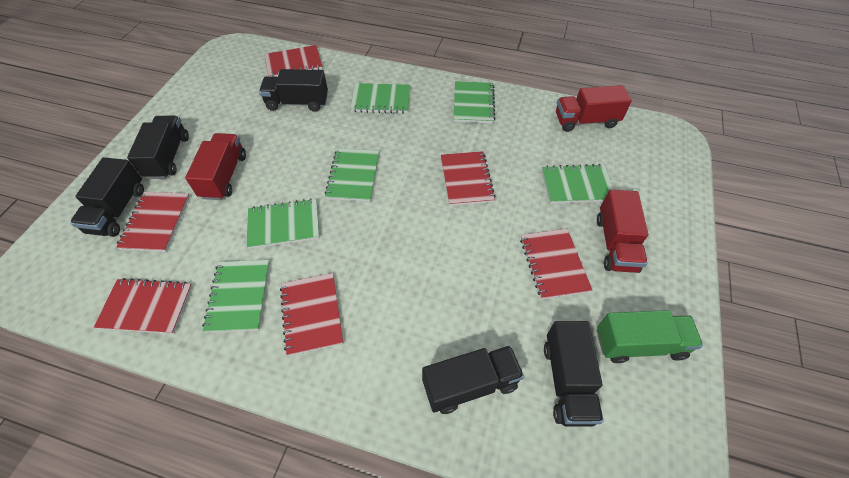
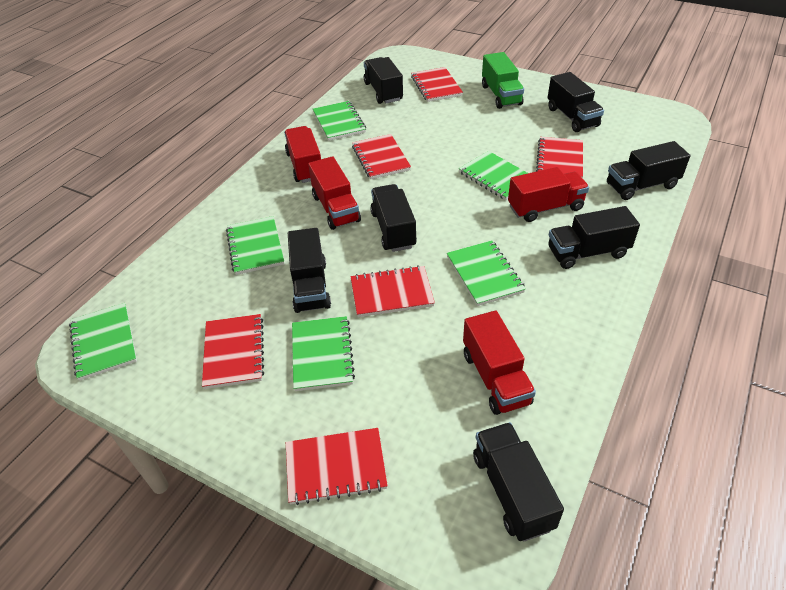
black truck: [70,157,144,237] [127,116,189,179] [259,69,328,112] [422,345,524,414] [544,321,604,427] = 5 -> [288,228,331,313] [364,57,403,104] [370,184,417,252] [473,422,564,541] [548,72,604,132] [548,206,640,269] [607,141,690,200] = 7
red truck: [185,133,246,200] [556,85,632,132] [597,190,648,273] = 3 -> [284,126,321,183] [308,156,361,230] [463,310,536,415] [508,167,589,222] = 4

